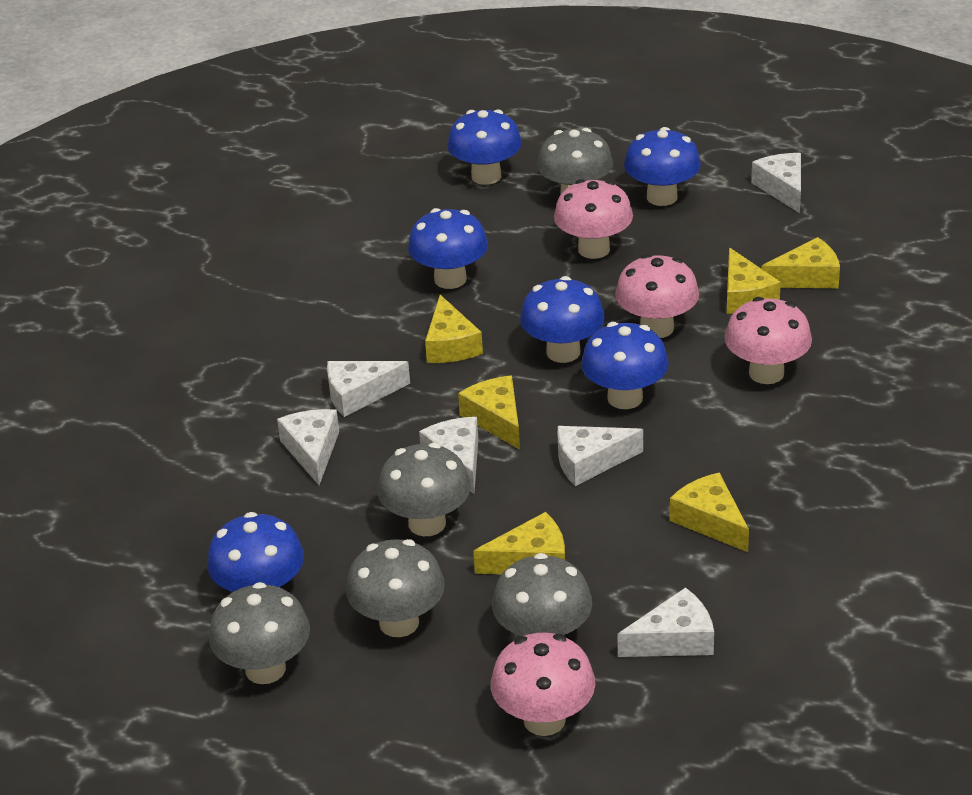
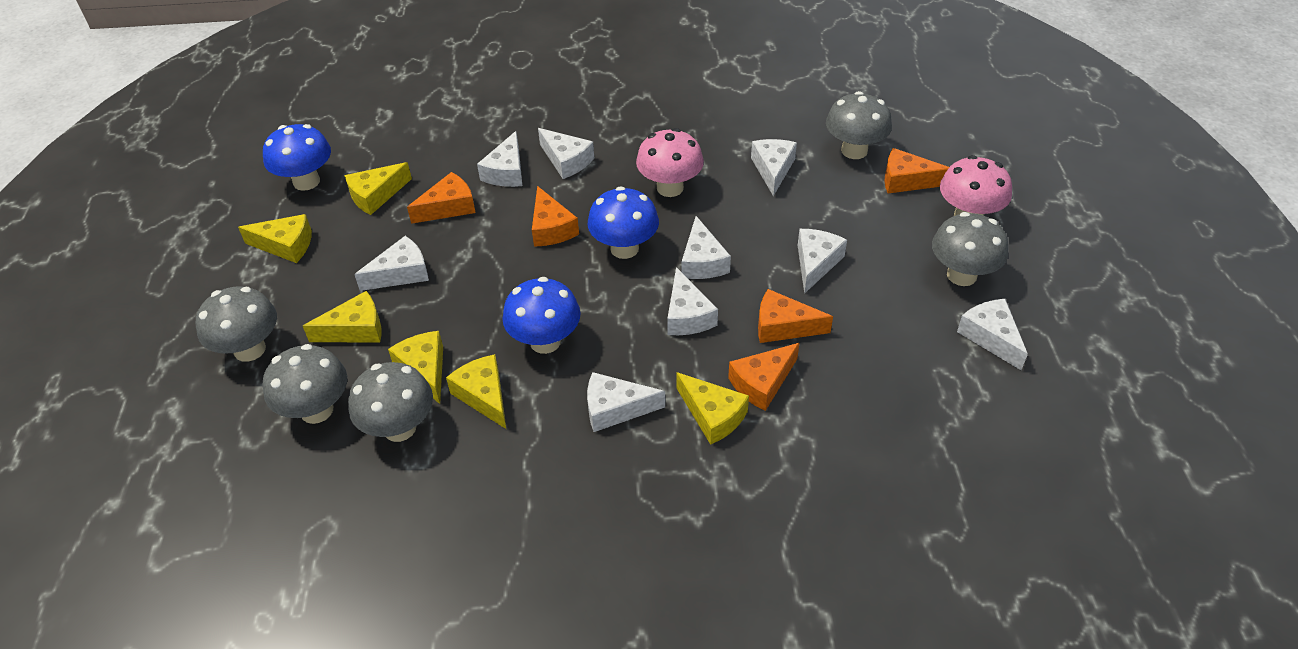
blue mushroom: [207,512,304,592] [408,208,488,289] [447,109,522,185] [520,276,605,363] [581,322,669,409] [624,127,701,206] = 6 -> [263,124,331,191] [502,277,580,354] [588,186,659,259] = 3
orange cheese: none = 0 -> [407,172,476,224] [532,186,579,247] [728,343,799,411] [758,289,833,343] [884,148,949,193] = 5
pink mushroom: [491,632,595,736] [554,179,633,259] [615,254,699,338] [725,297,812,384] = 4 -> [636,128,704,197] [940,155,1012,216] = 2
white cheese: [277,409,339,485] [327,361,410,417] [419,417,478,494] [558,426,643,486] [618,587,714,657] [751,153,801,213] = 6 -> [354,236,429,291] [477,131,522,187] [538,128,594,179] [587,372,665,432] [667,267,718,335] [682,216,731,279] [751,139,797,196] [798,229,847,294] [957,299,1028,370] = 9

